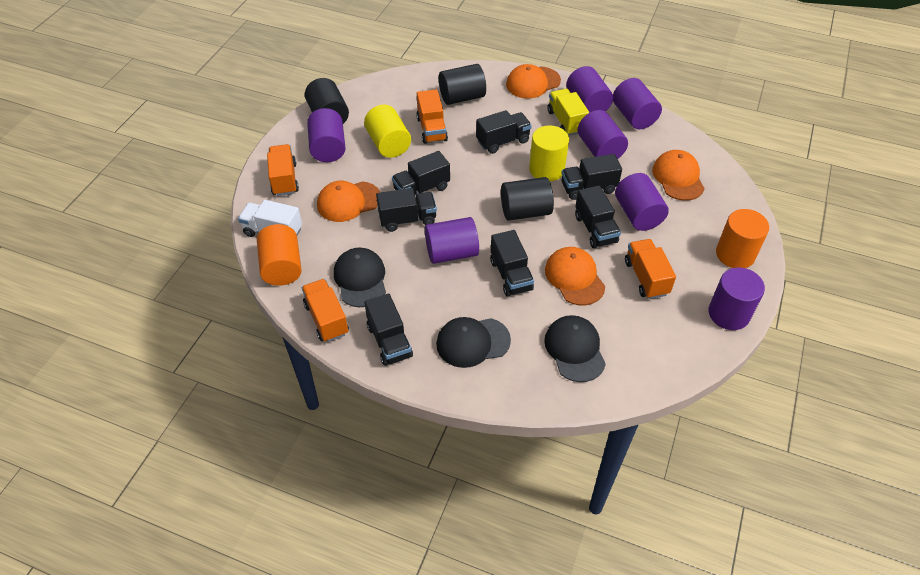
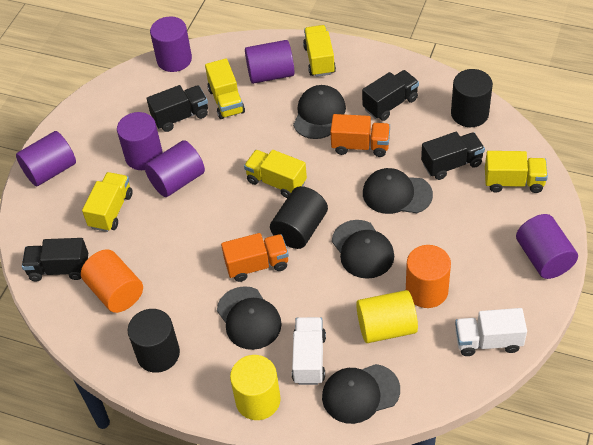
black cap: [334,248,386,307] [436,317,511,368] [544,315,606,382] = 3 -> [217,286,282,350] [293,85,346,139] [322,364,400,424] [332,220,394,279] [363,168,433,214] = 5
black truck: [364,293,413,366] [376,188,437,232] [392,151,450,195] [476,110,532,154] [490,230,534,296] [561,154,622,200] [575,186,621,248] = 7 -> [22,238,88,282] [147,85,208,132] [362,70,419,121] [421,132,485,180] = 4
orange cap: [317,181,380,222] [506,64,561,99] [545,247,605,305] [652,150,705,201] = 4 -> none = 0
orange truck: [267,144,299,196] [302,279,349,342] [416,89,448,144] [625,239,676,299] = 4 -> [221,233,289,282] [330,114,390,157] = 2
purple cylinder: [307,108,345,162] [425,217,479,264] [566,66,613,113] [577,110,628,159] [613,78,662,129] [615,173,669,231] [709,267,765,330] = 7 -> [16,131,76,187] [117,112,163,170] [144,140,205,197] [150,16,192,72] [245,40,295,84] [516,214,578,279] = 6
white truck: [238,200,302,237] = 1 -> [292,317,326,385] [455,308,527,356] = 2
yellow truck: [547,89,589,136] = 1 -> [82,172,133,232] [205,58,245,119] [244,150,307,198] [303,25,336,77] [485,151,548,193] = 5

